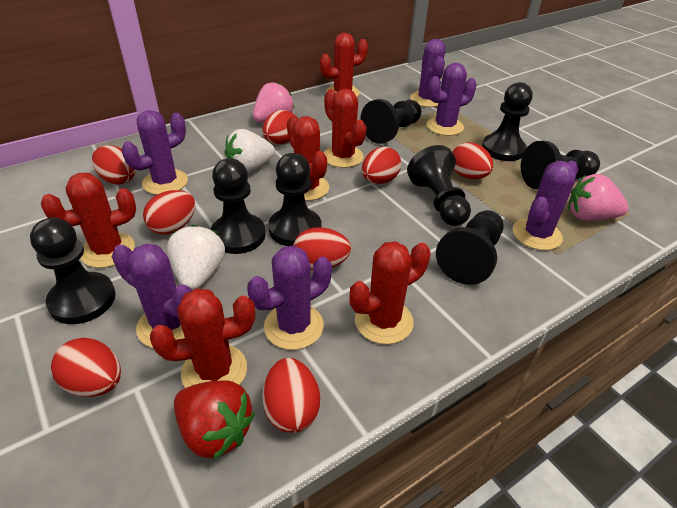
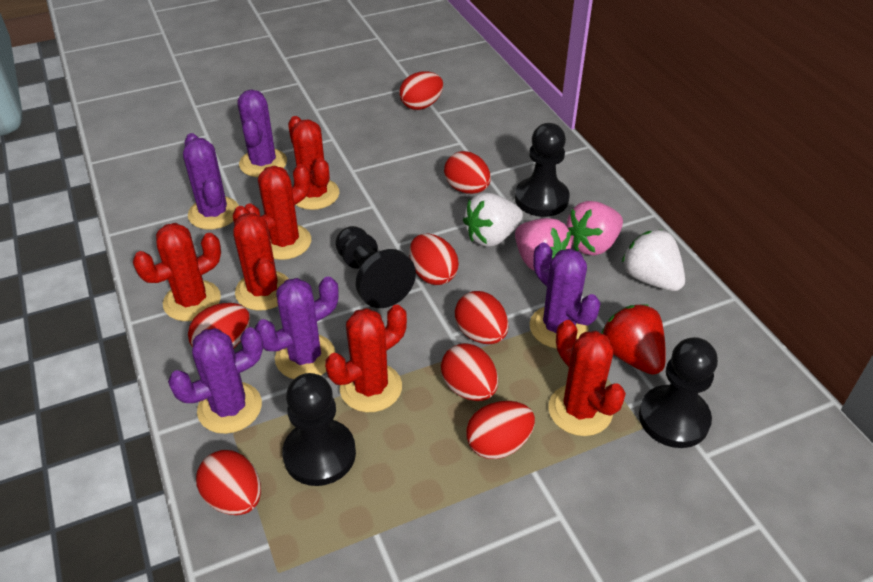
black pawn: [30,218,116,324] [210,158,266,254] [268,153,321,246] [361,99,421,144] [407,145,471,226] [436,210,504,285] [482,82,533,161] [521,141,600,189] = 8 -> [282,373,356,486] [335,226,416,308] [515,123,570,217] [639,337,718,448] = 4
purple cactus: [112,244,192,348] [121,110,188,195] [247,245,332,350] [410,39,445,107] [427,63,477,136] [513,161,578,250] = 6 -> [168,327,263,434] [183,133,239,230] [237,90,287,177] [255,276,339,379] [530,243,601,349] = 5

